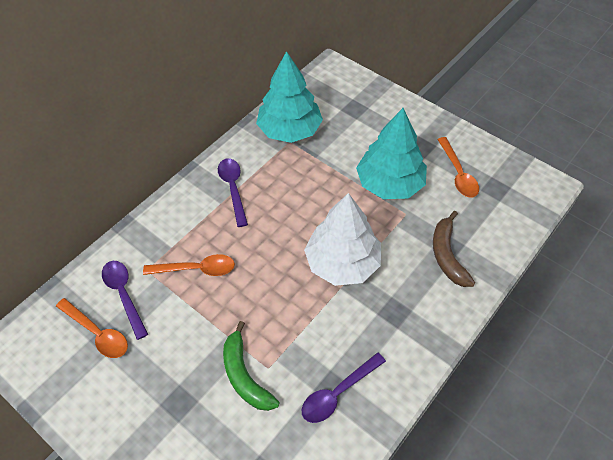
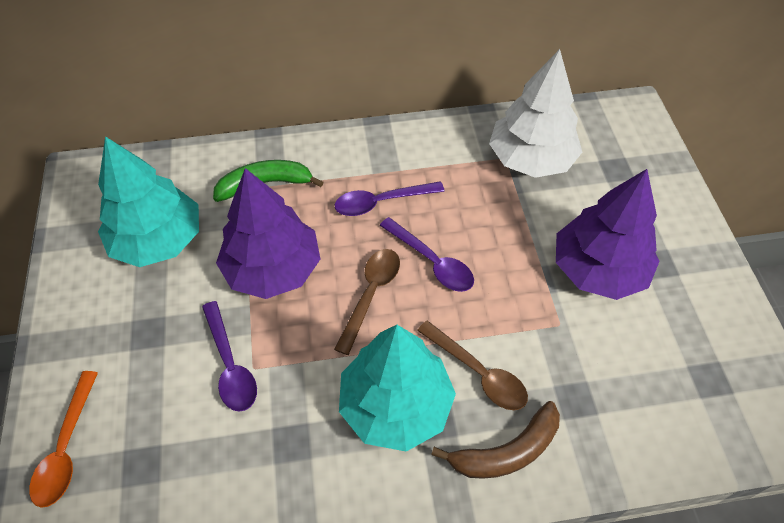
brown spoon: none = 0 -> [334,249,400,355] [417,321,528,410] = 2
orange spoon: [56,298,128,358] [143,254,235,276] [437,137,479,198] = 3 -> [29,371,98,508] = 1
purple tree: none = 0 -> [216,168,320,299] [556,169,660,300] = 2

